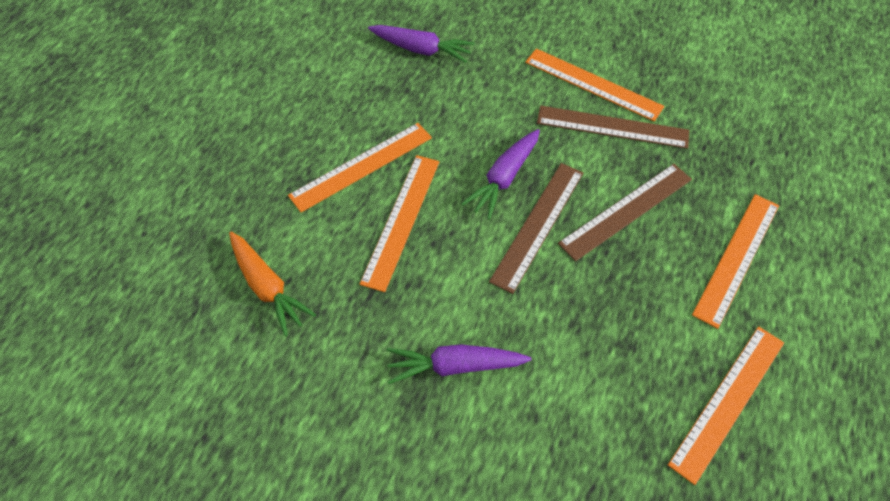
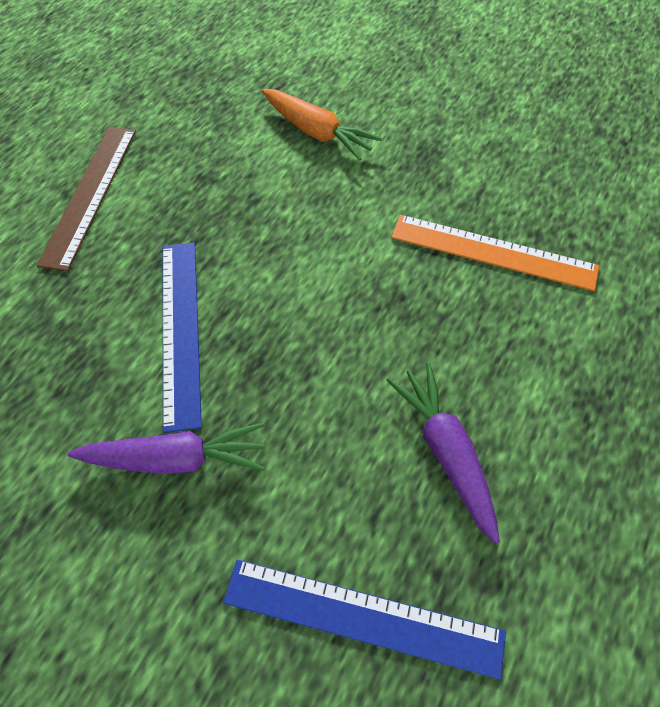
blue ruler: none = 0 -> [163,243,202,433] [223,560,506,680] = 2
brown ruler: [489,163,583,294] [537,106,689,149] [558,164,692,261] = 3 -> [37,127,136,271] = 1
orange ruler: [288,123,432,212] [360,155,439,292] [525,49,664,122] [668,326,784,485] [692,194,779,329] = 5 -> [391,215,599,291] = 1
purple carrot: [368,25,475,63] [387,344,531,384] [461,129,540,220] = 3 -> [68,422,265,474] [387,363,500,544] = 2

